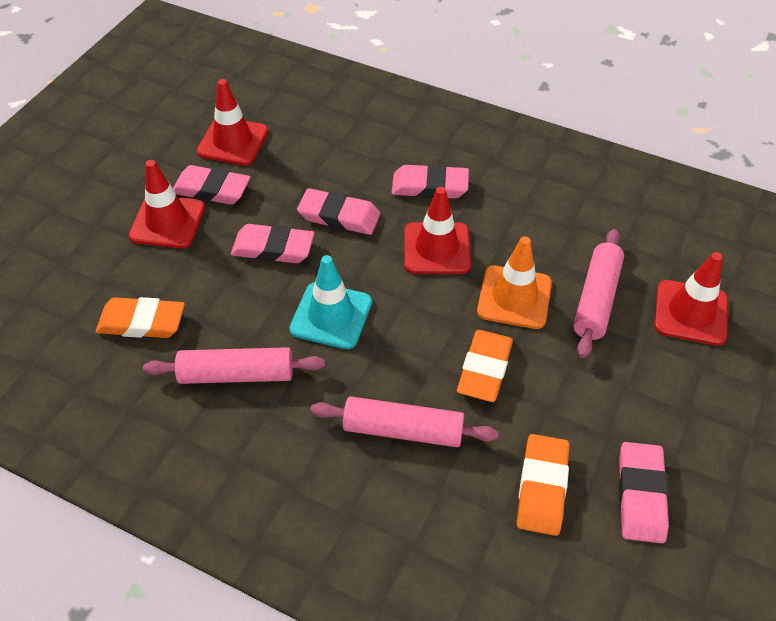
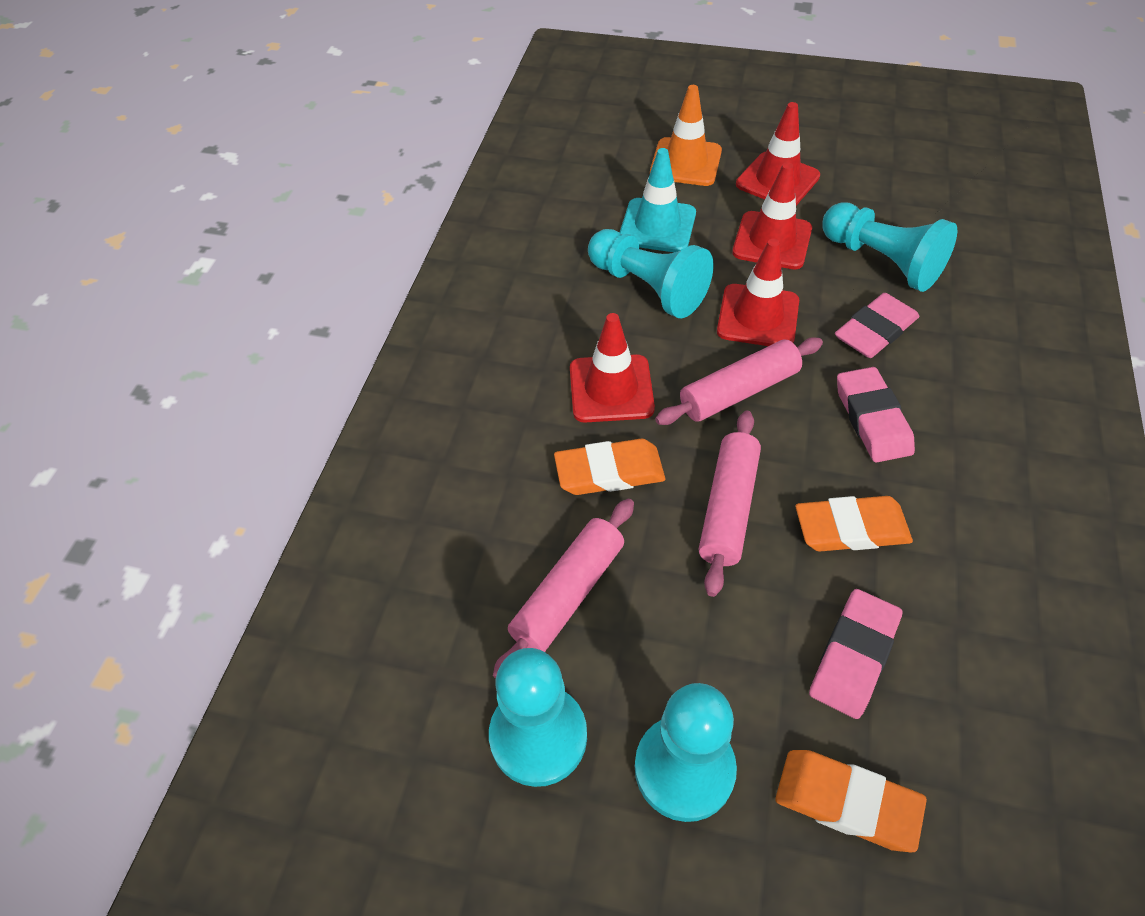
pink eraser: [173,165,251,205] [231,224,315,263] [297,188,380,235] [392,164,469,198] [619,442,669,543] = 5 -> [809,589,903,719] [835,293,919,358] [837,367,915,463] = 3
turquoise pawn: none = 0 -> [489,648,587,787] [588,229,713,318] [635,683,737,822] [822,202,957,292] = 4

